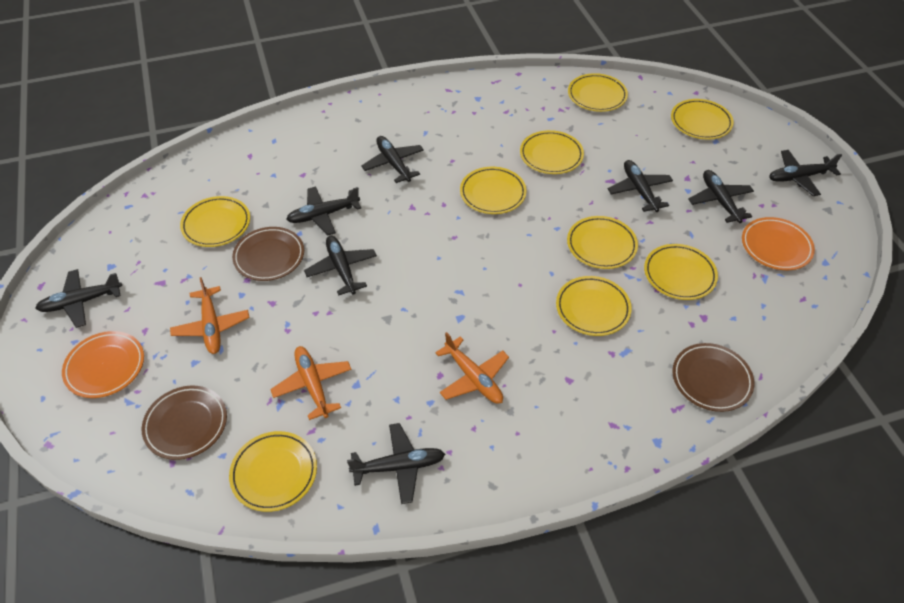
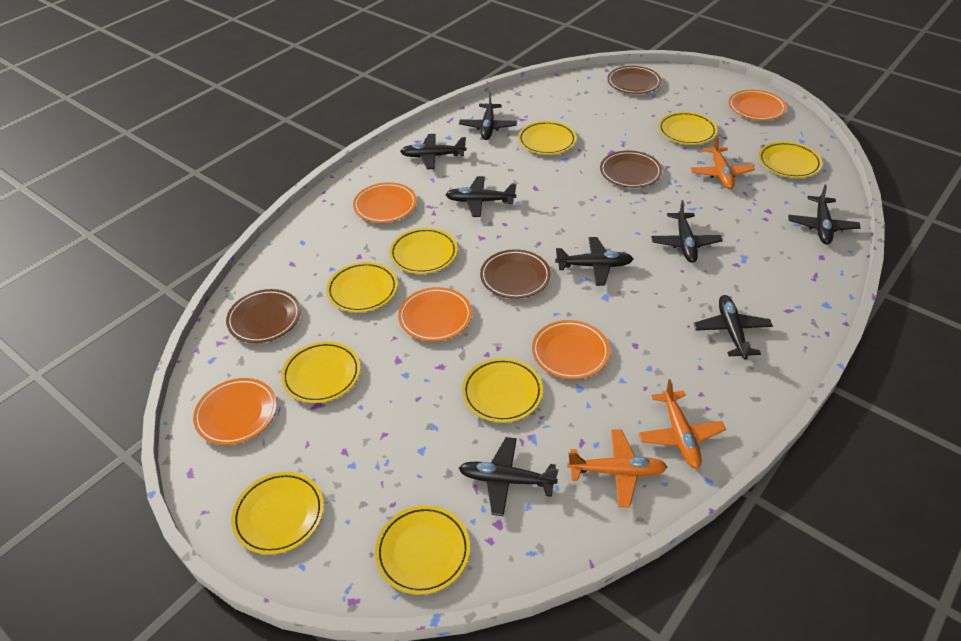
brown plate: [141,386,227,460] [232,227,304,281] [672,343,754,412] = 3 -> [226,289,301,343] [480,249,551,299] [600,151,662,188] [607,66,661,94] = 4
orange plate: [62,331,144,398] [742,217,815,270] = 2 -> [193,378,277,445] [353,182,417,223] [398,287,472,341] [532,320,610,379] [729,90,787,120] = 5

